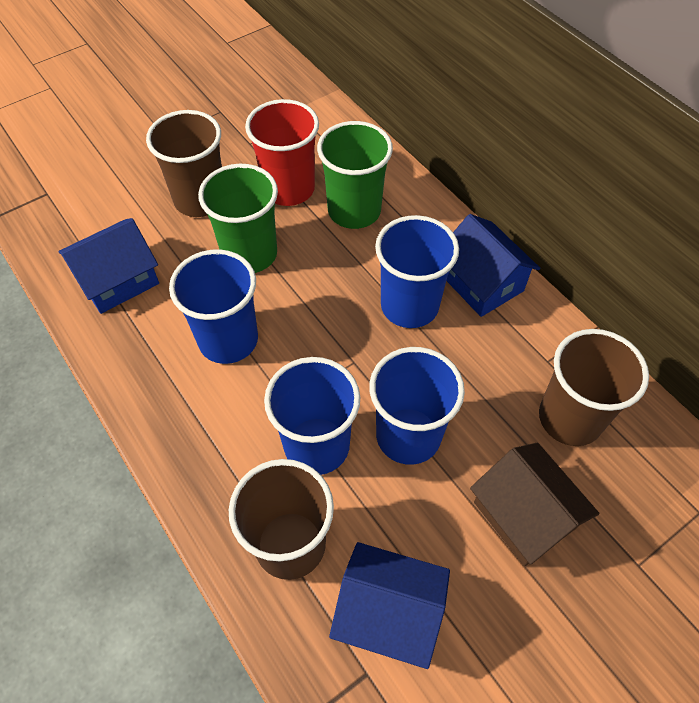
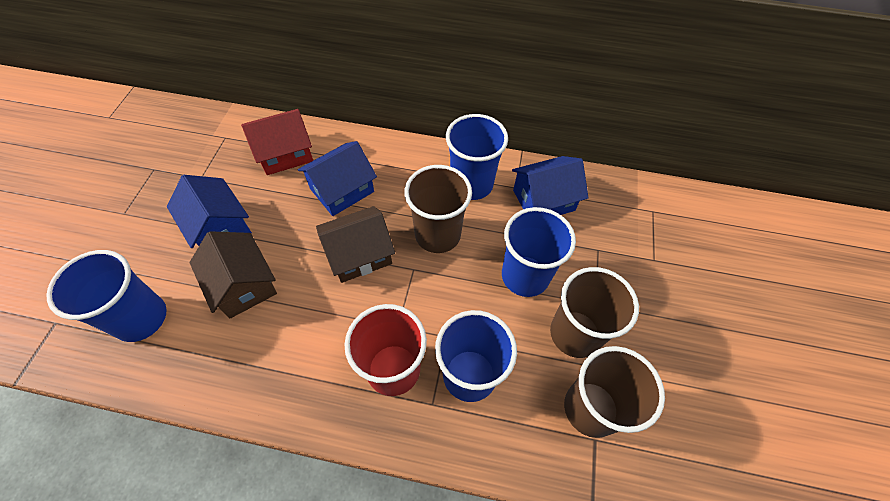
brown house: [470,443,599,566] = 1 -> [189,231,277,318] [316,206,395,283] = 2
green cup: [198,164,278,273] [317,121,393,229] = 2 -> none = 0
red house: none = 0 -> [241,109,313,175] = 1

